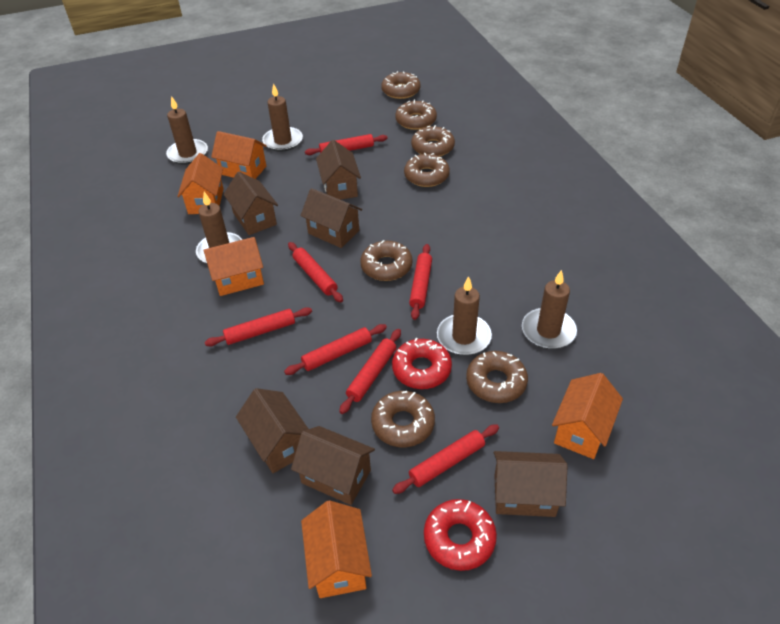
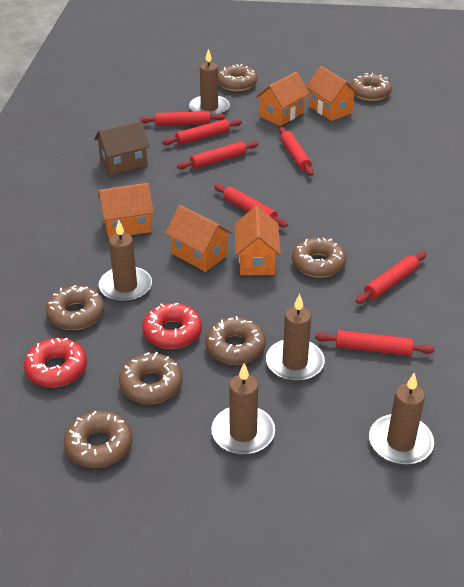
brown house: [224,172,278,235] [236,388,308,473] [291,426,375,505] [300,188,362,248] [316,140,361,200] [494,451,568,517] = 6 -> [94,120,150,175] = 1

